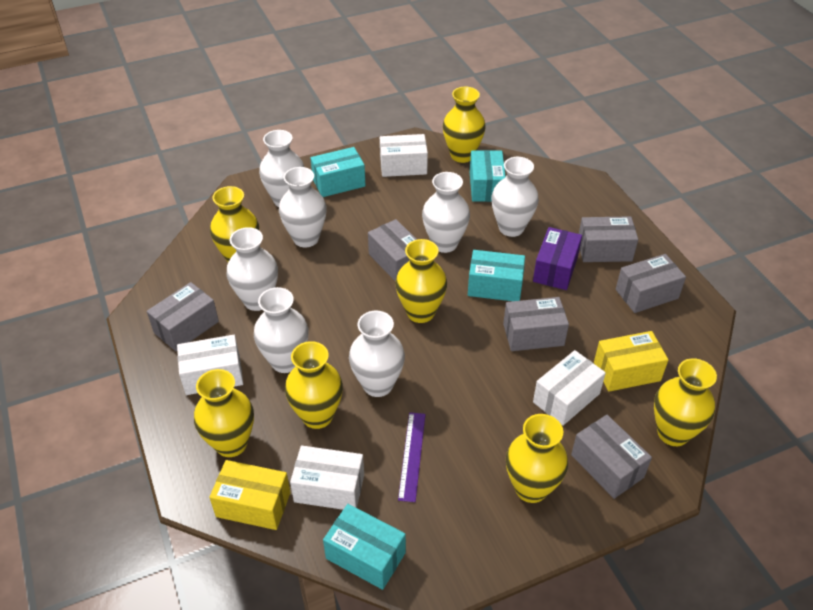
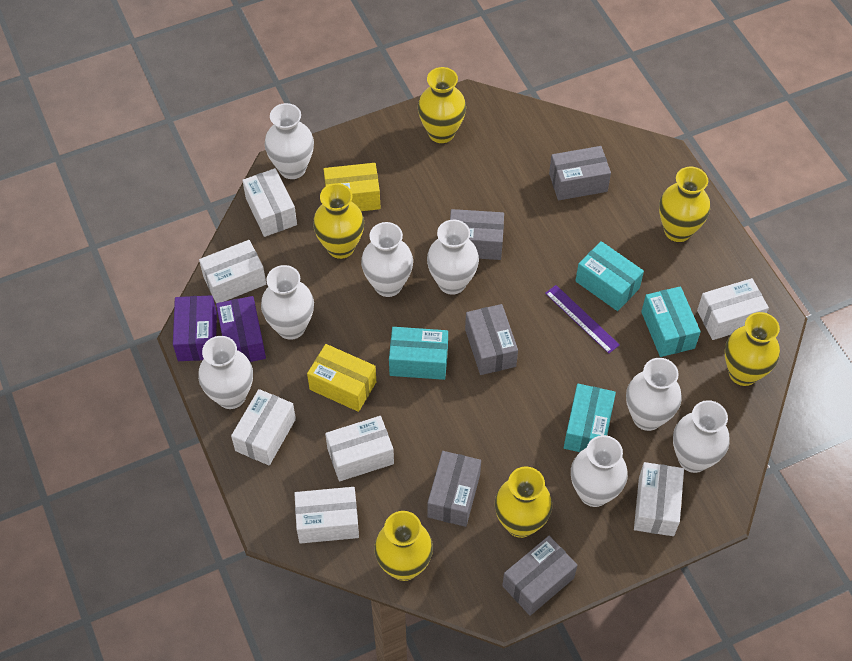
grey box: [147,282,219,351] [368,219,417,282] [503,297,569,351] [571,415,652,499] [579,216,638,262] [616,254,686,313] = 6 -> [427,451,481,527] [450,209,504,260] [465,304,518,375] [502,536,578,616] [549,146,611,200] = 5
purple box: [533,227,582,290] = 1 -> [173,295,217,361] [216,296,266,362] = 2
white box: [177,335,243,395] [290,446,364,510] [380,134,428,177] [533,350,606,426] = 4 -> [199,240,266,303] [231,389,296,466] [242,168,297,237] [294,487,359,544] [325,416,394,482] [634,462,684,536] [697,278,769,340] = 7
white vase: [227,227,278,311] [254,287,309,373] [259,130,304,207] [279,167,327,248] [349,311,405,397] [422,172,470,253] [491,157,539,237] = 7 -> [198,336,253,409] [261,265,314,340] [264,103,314,179] [361,222,413,297] [427,220,479,295] [571,435,628,507] [626,358,682,431] [673,400,730,473] = 8
yellow vase: [194,369,254,457] [210,186,259,262] [285,341,343,429] [395,239,447,323] [443,86,486,163] [506,414,568,503] [654,358,717,446] = 7 -> [313,183,364,259] [374,511,433,581] [418,67,466,143] [495,467,552,538] [659,167,710,242] [725,312,780,386] = 6

